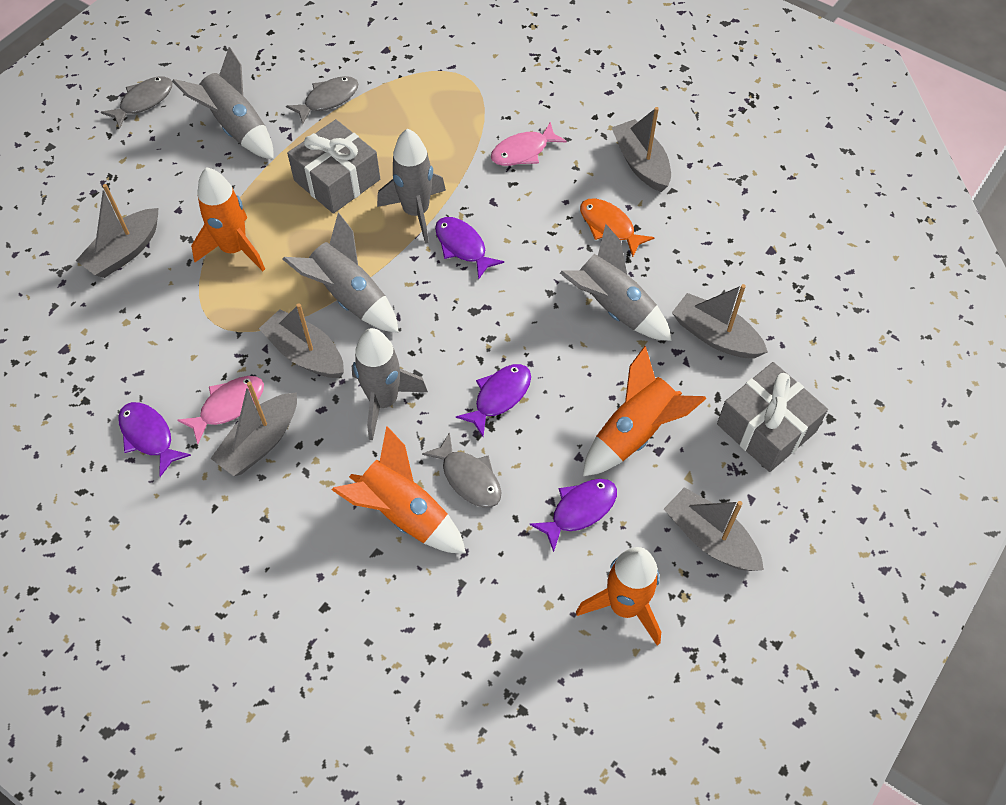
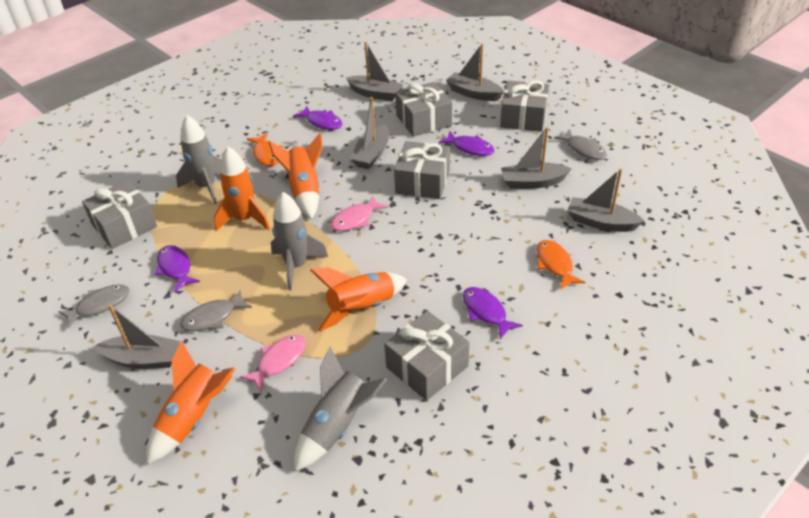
grey gift: [287,119,380,214] [717,362,828,472] = 2 -> [82,180,157,249] [384,311,469,401] [394,141,450,199] [395,82,452,137] [500,80,549,132] = 5
grey rocket: [172,47,274,160] [282,213,399,333] [352,328,428,440] [377,128,446,244] [560,224,672,341] = 5 -> [176,115,221,204] [271,192,328,290] [294,347,387,472] = 3
orange fish: [580,198,655,257] = 1 -> [247,133,283,167] [537,240,585,290] = 2

